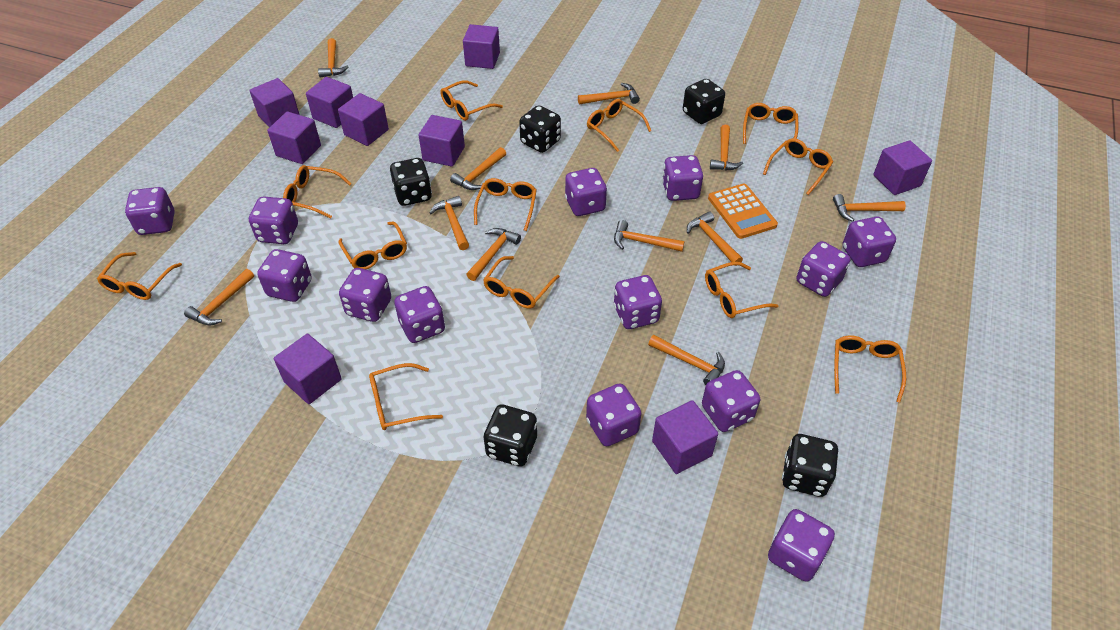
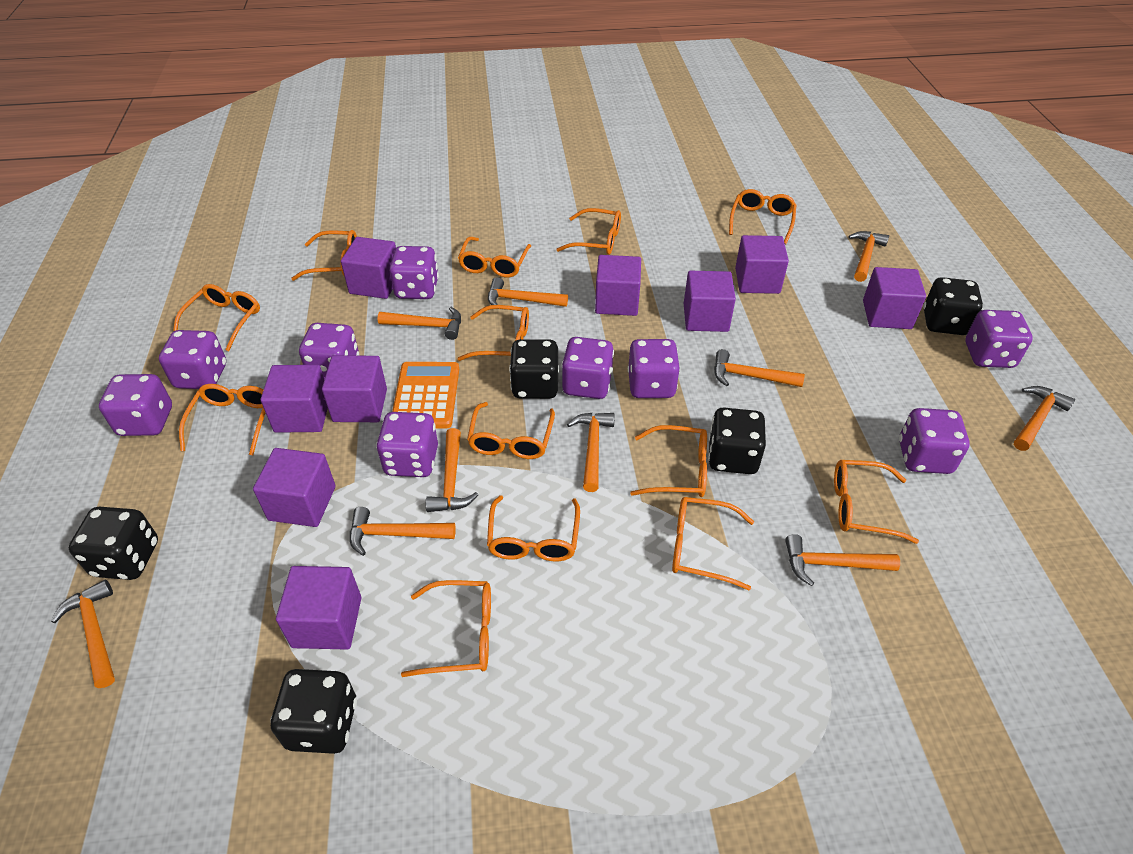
orange glasses: [97,252,182,300] [283,165,352,219] [339,222,407,269] [369,363,443,430] [440,80,503,121] [474,178,537,231] [483,256,560,309] [587,99,651,152] [705,262,779,318] [743,103,799,144] [763,138,833,195] [834,335,906,403] = 12 -> [173,284,260,351] [179,384,265,455] [291,230,357,281] [401,580,491,677] [457,305,529,361] [458,237,531,278] [467,402,555,459] [487,495,580,562] [556,208,621,255] [630,425,707,497] [672,497,754,591] [729,189,796,244] [834,460,919,544] = 13
orange hammer: [184,269,254,325] [318,38,348,78] [430,196,469,250] [450,147,506,190] [466,228,521,281] [578,83,640,105] [614,220,685,252] [648,335,725,385] [687,211,743,266] [710,125,743,171] [833,194,906,222] = 11 -> [51,580,115,688] [350,507,456,556] [377,307,461,340] [426,428,478,512] [488,277,568,307] [567,413,615,492] [714,349,805,387] [785,534,900,586] [848,231,889,282] [1014,386,1075,451] = 10
purple dice: [125,187,175,235] [249,197,298,244] [257,249,312,302] [339,268,391,322] [394,286,445,343] [565,168,607,216] [586,384,641,446] [614,275,662,329] [662,155,703,201] [702,370,760,432] [768,509,835,582] [797,241,850,297] [843,217,896,267] = 13 -> [99,374,172,436] [159,330,226,389] [299,323,359,379] [376,412,438,477] [389,246,439,299] [561,337,614,399] [628,339,680,398] [899,408,970,474] [966,310,1033,368] = 9

